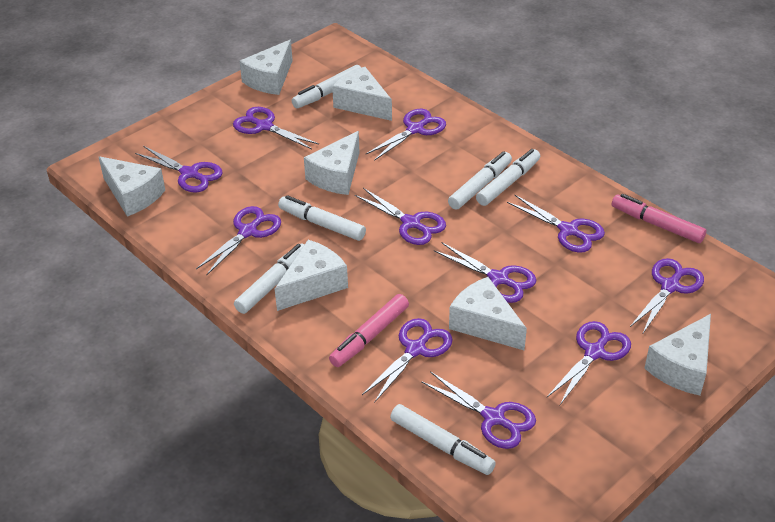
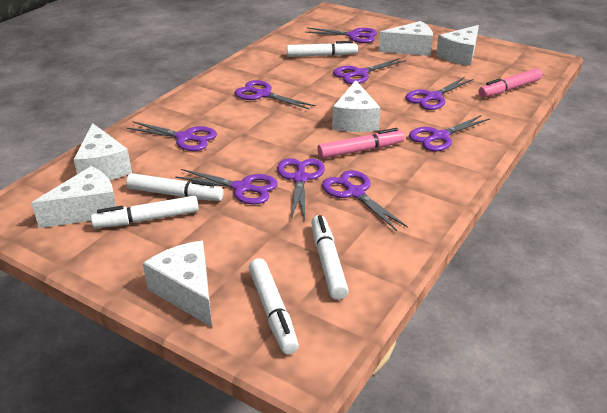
purple scissors: [135,146,223,193] [196,206,281,276] [233,107,319,149] [355,188,446,245] [362,318,453,403] [366,109,446,161] [421,371,536,449] [434,243,537,303] [507,195,605,253] [547,321,631,405] [630,258,704,333] = 11 -> [127,122,217,151] [175,169,278,205] [234,80,315,110] [277,158,325,220] [305,27,377,43] [322,170,408,231] [333,58,406,84] [405,77,473,110] [409,115,490,151] = 9
white cheese: [99,156,165,217] [239,40,293,95] [275,240,348,311] [304,131,360,195] [332,67,392,121] [449,277,527,350] [645,314,711,396] = 7 -> [31,166,116,228] [73,123,132,180] [143,241,212,327] [332,80,381,132] [379,21,433,56] [436,25,479,66] = 6
white marker: [234,243,305,314] [278,195,366,241] [292,65,361,108] [390,404,496,475] [448,151,512,210] [476,149,540,206] = 6 -> [91,196,199,228] [126,173,223,201] [249,258,299,354] [287,41,358,57] [311,215,349,300] = 5

